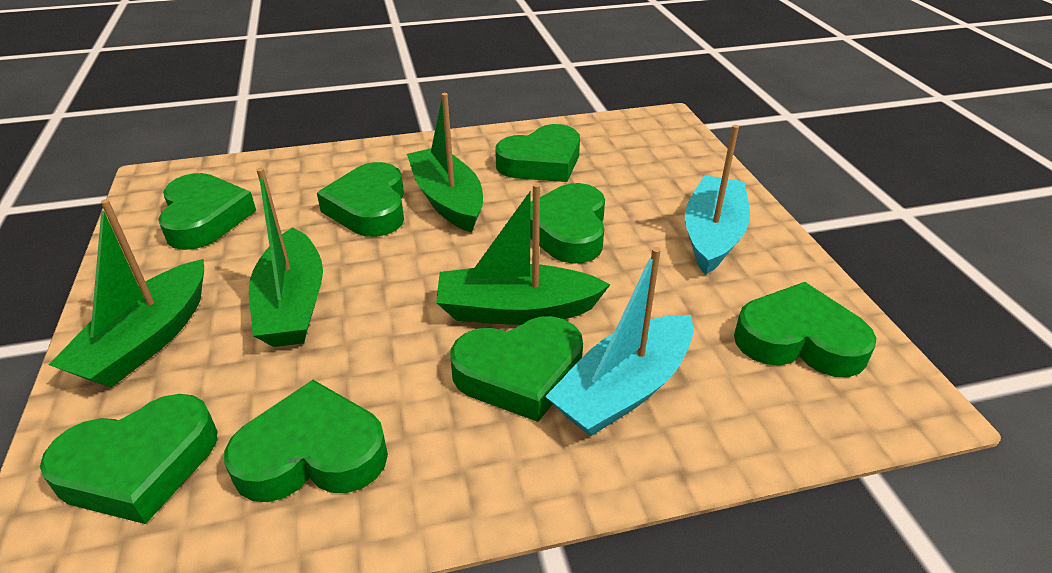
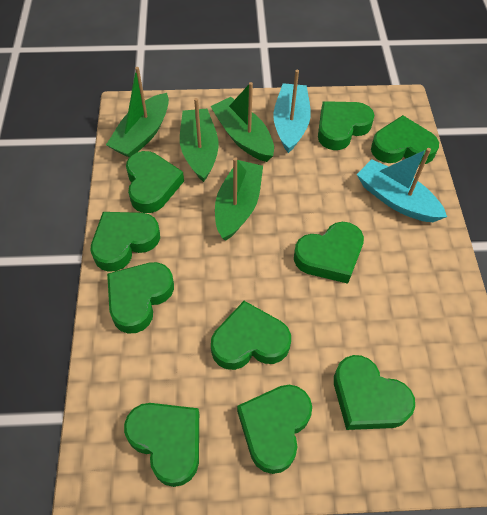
green heart: [40,394,217,524] [158,173,256,250] [224,380,388,502] [317,162,404,237] [451,316,583,422] [495,124,580,182] [530,183,605,264] [734,282,876,377] = 8 -> [91,212,160,272] [107,262,174,333] [124,403,199,487] [126,151,184,213] [211,301,291,370] [237,385,312,474] [294,222,364,284] [318,101,374,150] [334,355,415,430] [371,115,439,164] = 10

